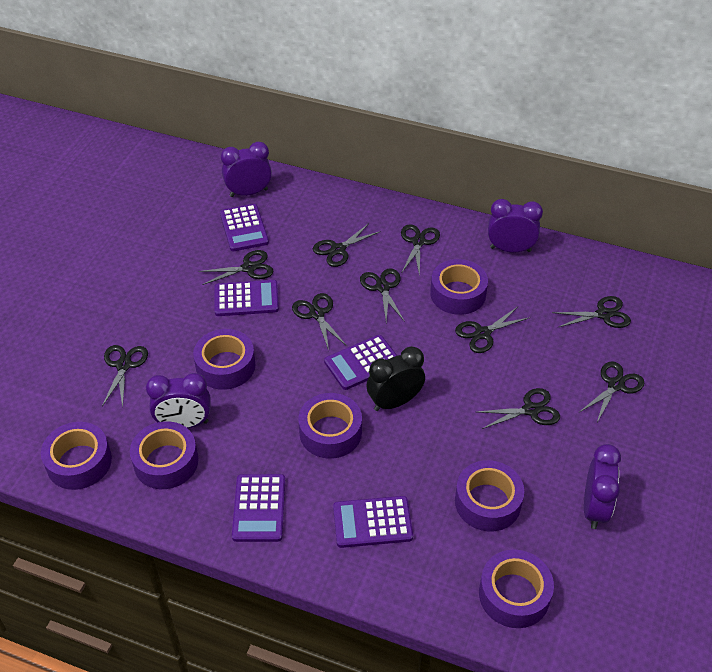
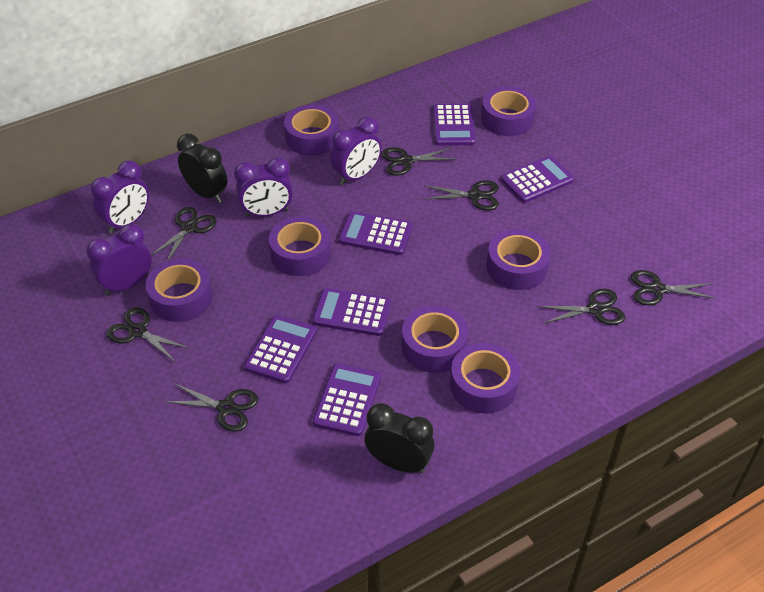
black clock: [366,346,425,411] = 1 -> [177,133,228,203] [364,403,434,473] = 2
black scissors: [102,345,148,408] [198,250,273,285] [292,293,347,350] [313,223,381,267] [360,268,405,322] [401,224,440,276] [455,307,530,353] [477,388,560,429] [552,296,631,328] [580,361,644,422] = 10 -> [106,307,189,362] [151,207,217,261] [164,383,258,432] [382,147,457,176] [423,180,499,210] [538,289,625,325] [631,270,716,305] = 7
purple calculator: [215,280,279,316] [220,204,269,251] [232,474,285,542] [324,335,397,390] [333,496,413,548] = 5 -> [244,315,317,383] [312,288,391,336] [313,363,381,436] [339,211,413,255] [433,104,475,145] [501,156,574,203] = 6

